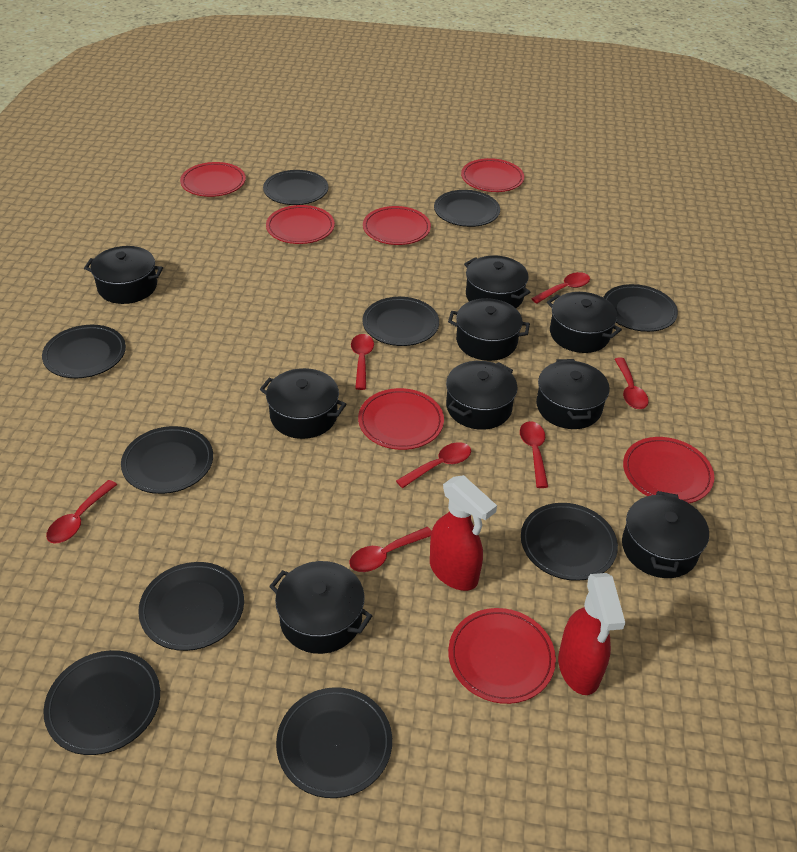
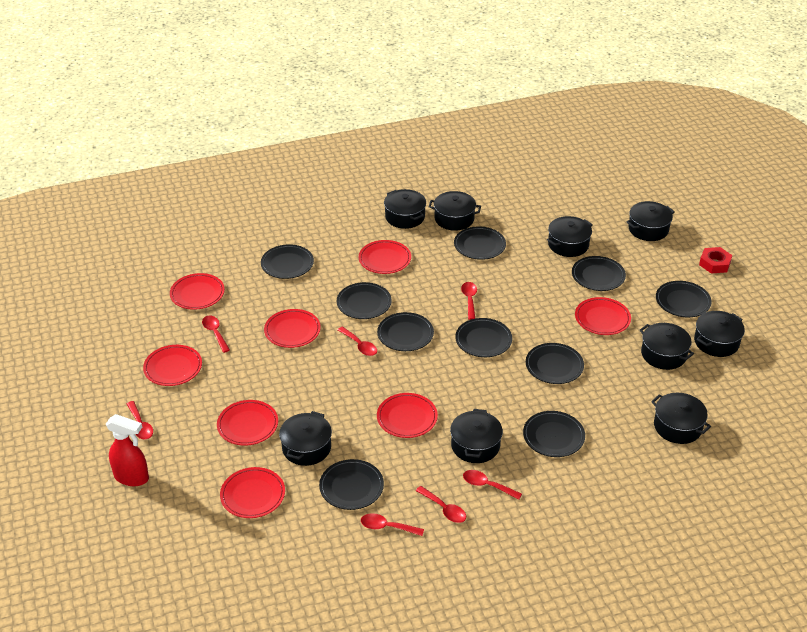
red nut: none = 0 -> [699,247,732,274] = 1
red plate: [180,162,246,197] [266,205,335,244] [358,388,444,450] [363,206,431,245] [448,608,556,704] [461,158,524,192] [623,437,714,503] = 7 -> [143,345,202,386] [170,273,225,310] [217,400,278,446] [220,467,285,518] [264,309,321,348] [359,240,411,274] [377,393,438,438] [575,297,631,335] = 8
red spray bottle: [430,475,497,591] [558,573,625,695] = 2 -> [106,414,149,486] = 1

